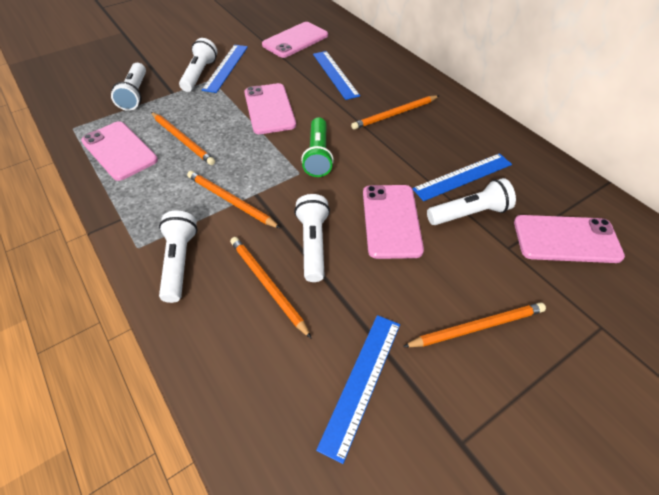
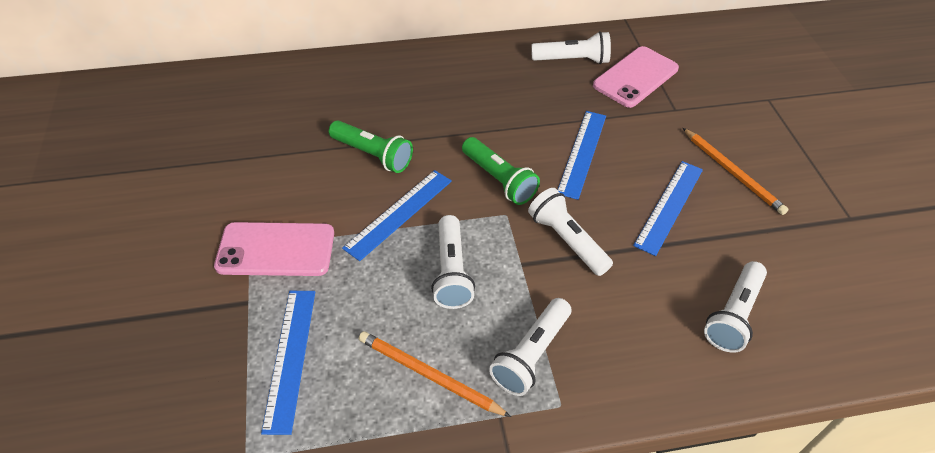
green flashlight: [301,117,334,177] = 1 -> [329,120,413,173] [462,137,540,205] = 2
orange pencil: [151,112,215,165] [187,171,281,229] [230,237,312,339] [351,95,439,130] [403,302,546,347] = 5 -> [359,331,511,417] [683,128,789,215] = 2
pink phone: [81,121,158,181] [244,83,296,134] [262,22,328,58] [363,185,424,259] [514,215,625,263] = 5 -> [214,222,334,276] [593,46,679,108] = 2

